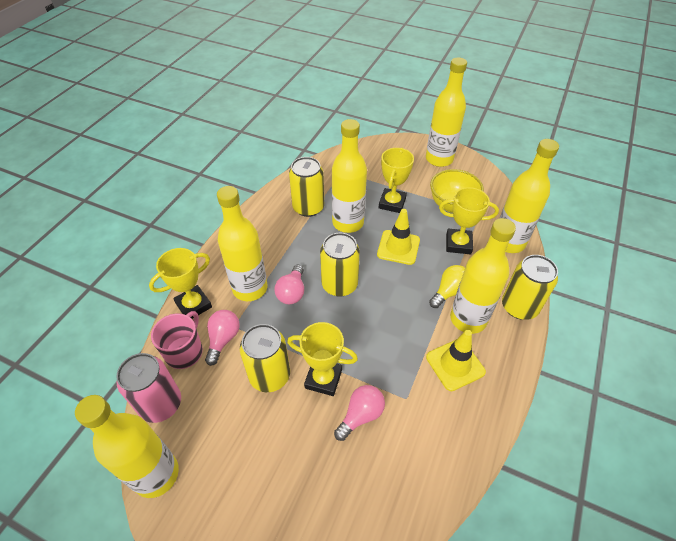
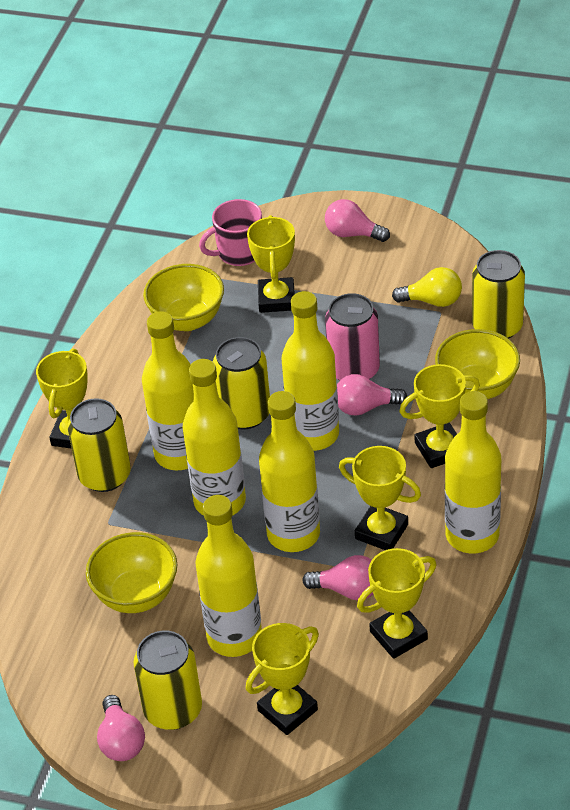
pink light bulb: [205,310,240,366] [275,265,304,304] [334,385,385,441] = 3 -> [97,695,145,761] [302,555,373,600] [325,199,390,242] [337,374,407,416] = 4
yellow bowl: [430,169,484,213] = 1 -> [86,532,177,613] [143,264,224,331] [435,329,520,399] = 3
yellow traffic cone: [377,209,420,265] [426,330,486,391] = 2 -> none = 0
yellow trophy: [149,248,212,319] [287,322,358,396] [379,148,414,213] [439,187,499,254] = 4 -> [36,348,88,449] [246,623,319,735] [247,215,295,313] [339,446,421,550] [357,548,436,659] [399,364,480,468] = 6

